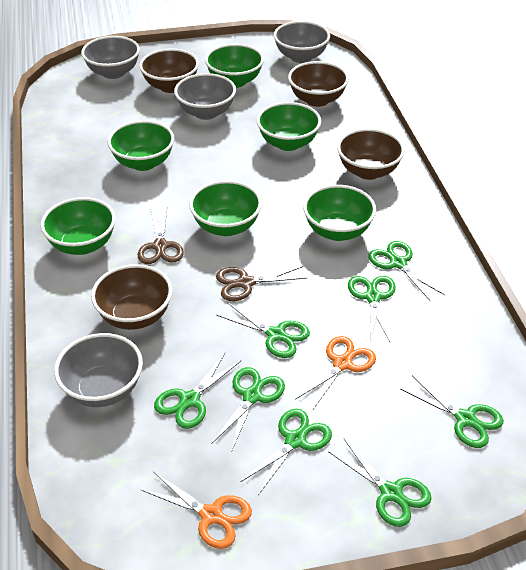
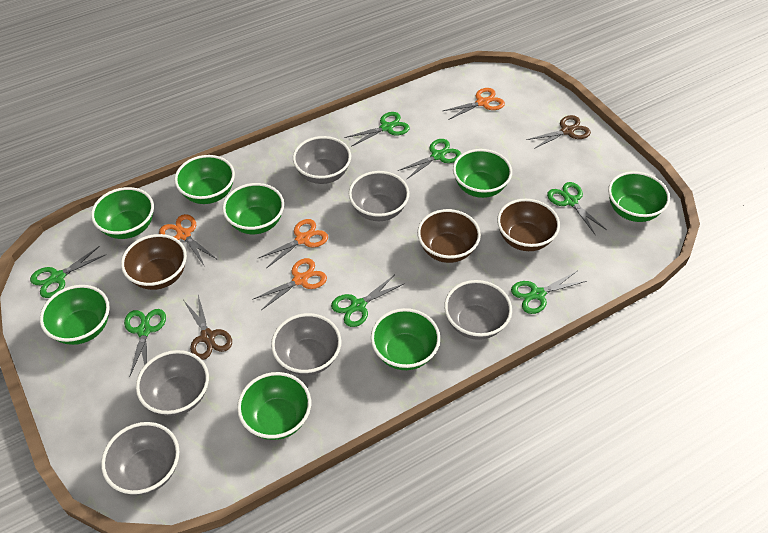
brown bowl: [91,264,172,330] [139,49,199,93] [288,61,349,107] [337,128,405,180] = 4 -> [121,234,187,290] [417,209,481,263] [497,199,560,251] = 3
green bowl: [41,197,116,255] [108,120,174,171] [189,180,262,236] [205,44,264,88] [257,102,321,151] [303,185,376,241] = 6 -> [40,285,110,345] [91,187,154,239] [174,155,235,204] [222,183,284,234] [237,372,311,440] [371,308,440,370] [453,149,512,198] [608,171,670,222] = 8
green scissors: [154,353,241,429] [211,367,285,452] [217,302,310,358] [241,409,332,495] [328,439,431,527] [348,276,396,342] [368,241,445,301] [400,376,503,448] = 8 -> [30,246,107,298] [124,309,166,376] [331,275,405,327] [345,112,410,147] [398,139,461,180] [511,271,587,314] [547,182,607,234] = 7
grey bowl: [54,333,143,407] [81,36,140,79] [174,73,236,120] [273,21,330,63] = 4 -> [101,422,179,495] [136,350,209,416] [271,313,341,376] [293,136,351,184] [349,171,409,221] [444,280,512,340] = 6
orange scissors: [140,472,252,549] [295,336,376,411] = 2 -> [159,214,218,267] [252,258,327,310] [257,219,328,269] [443,88,505,120] = 4

